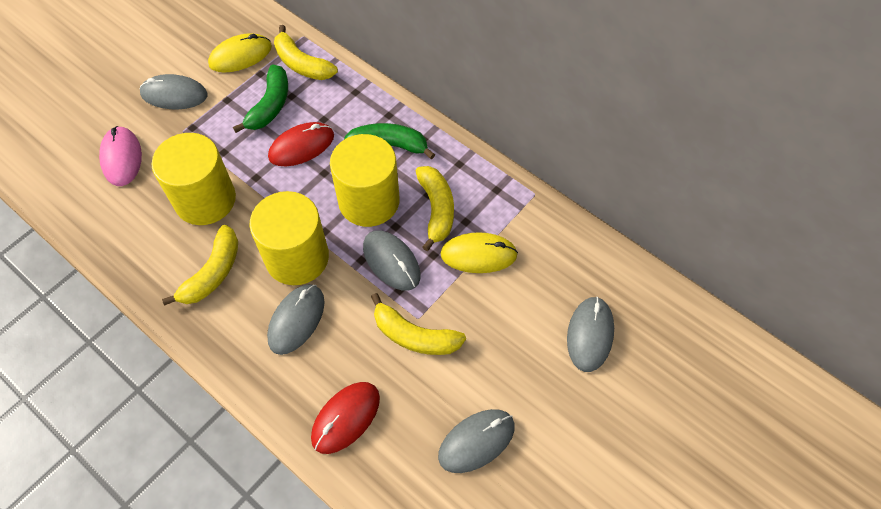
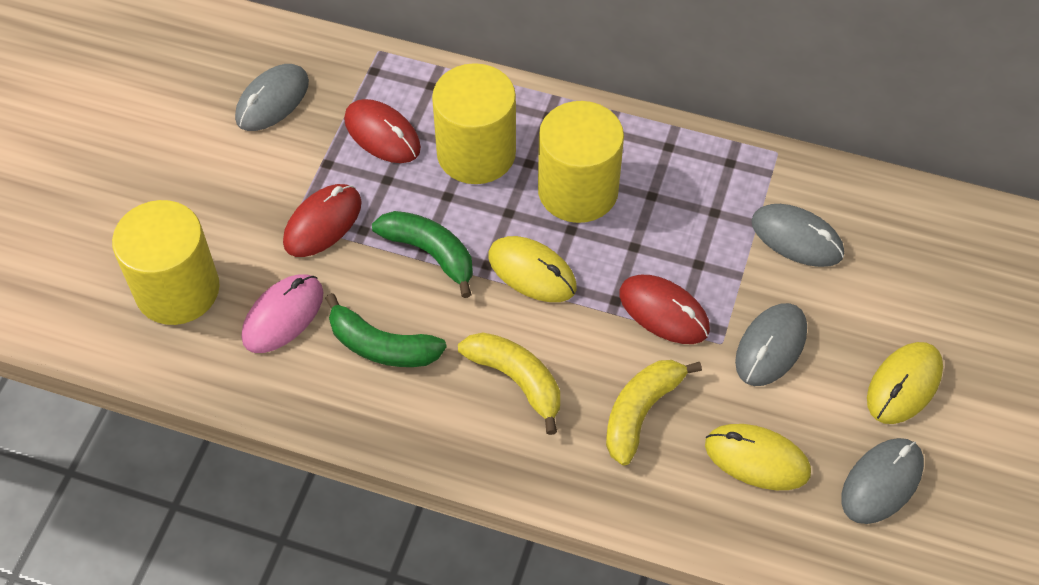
grey mouse: [140,74,207,110] [267,284,325,355] [363,230,421,291] [438,409,515,473] [567,297,614,372] = 5 -> [235,64,309,131] [735,303,807,386] [751,204,844,267] [841,438,924,524] = 4
red mouse: [268,122,334,166] [311,382,380,454] = 2 -> [283,184,362,257] [344,99,421,163] [619,275,710,344] = 3
yellow banana: [162,225,238,306] [274,25,338,80] [371,293,466,355] [416,166,454,251] = 4 -> [458,333,560,435] [606,360,702,466] = 2
yellow mouse: [208,33,272,73] [440,232,518,273] = 2 -> [488,236,577,302] [705,424,811,490] [867,342,943,424] = 3

